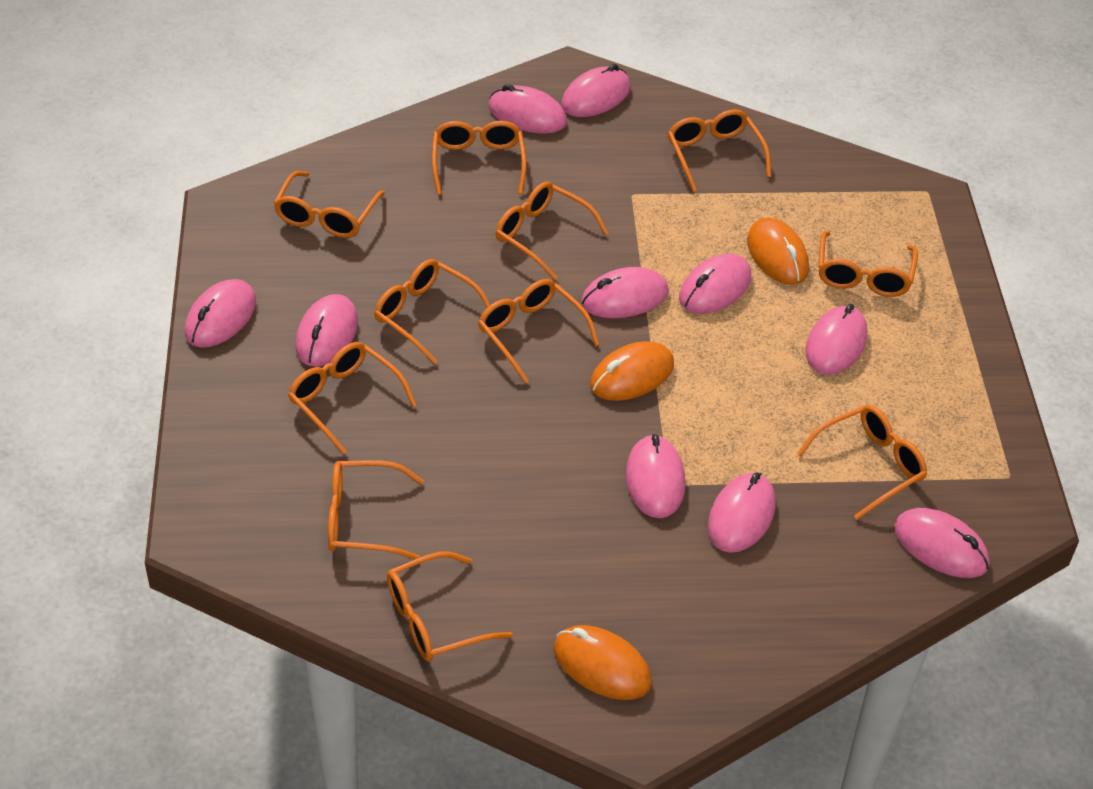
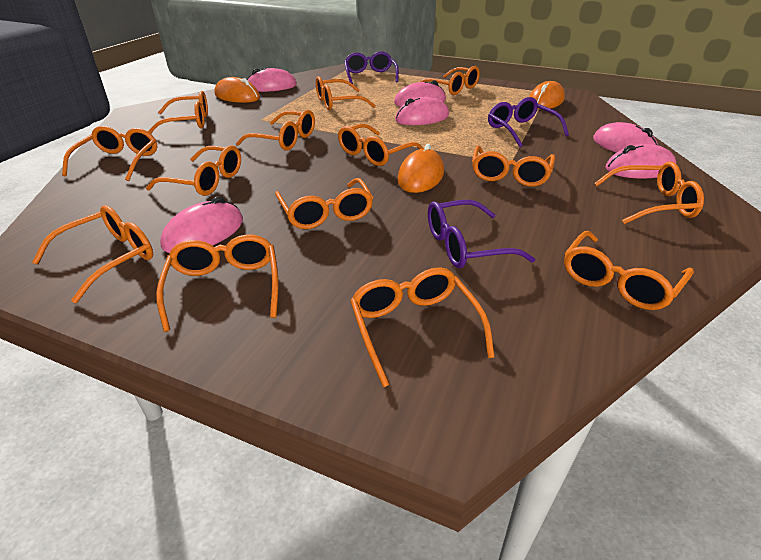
orange glasses: [274,171,385,238] [288,342,417,454] [328,460,424,560] [374,259,490,364] [387,552,513,661] [432,121,527,195] [478,279,600,384] [495,181,608,280] [668,109,771,192] [797,405,927,520] [818,231,918,297] = 11 -> [32,205,153,303] [62,126,157,181] [146,145,241,196] [148,91,208,134] [156,235,278,332] [236,110,315,151] [275,178,373,229] [316,76,376,110] [338,124,424,166] [350,267,495,388] [420,66,480,95] [472,146,555,187] [564,231,694,310] [594,162,704,224] = 14
pink mouse: [185,279,256,348] [295,294,358,367] [488,84,567,134] [561,64,630,117] [581,267,669,318] [626,434,685,518] [679,254,751,314] [708,473,776,553] [805,304,867,375] [894,508,989,578] = 10 -> [160,196,243,253] [247,68,297,92] [394,80,446,107] [395,97,449,125] [593,122,658,153] [606,144,676,179] = 6
purple glasses: none = 0 -> [344,51,399,84] [428,200,535,268] [488,97,569,147] = 3

